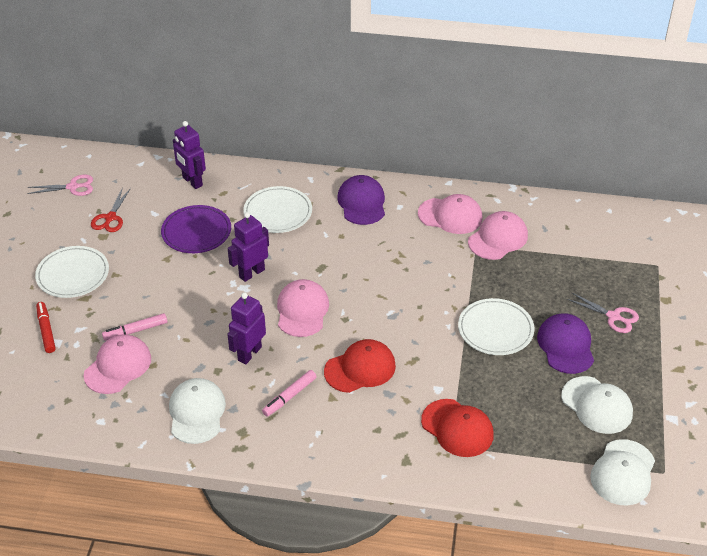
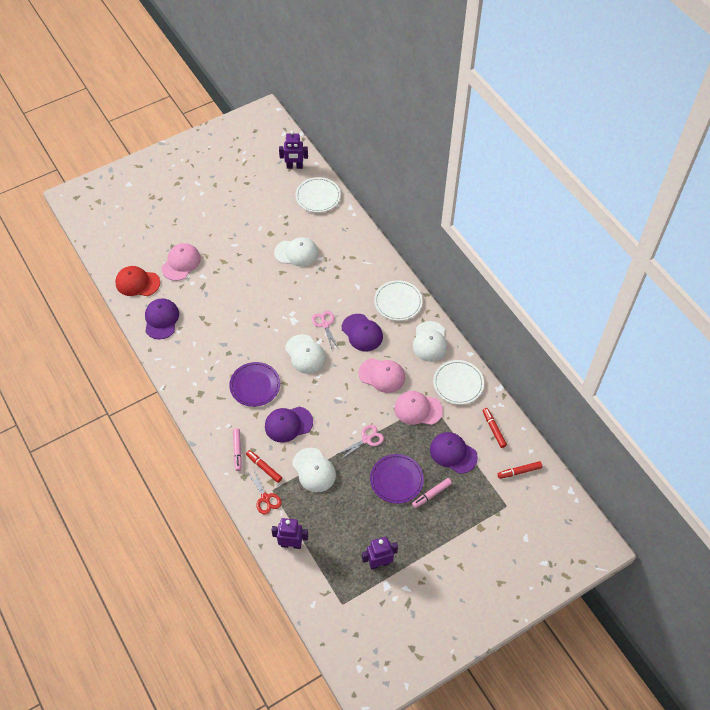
pink cap: [84,334,151,394] [277,279,329,337] [418,194,482,234] [468,211,528,260] = 4 -> [161,243,201,281] [358,358,405,393] [394,391,443,425] = 3
purple cap: [337,175,385,225] [537,313,594,374] = 2 -> [145,298,179,339] [265,407,313,443] [342,314,383,351] [430,432,478,474] = 4
purple plate: [161,205,231,253] = 1 -> [229,362,280,407] [370,454,424,504] = 2
red cap: [324,339,396,393] [421,399,494,457] = 2 -> [115,266,160,296] = 1
red marker: [36,302,56,353] = 1 -> [246,450,282,483] [482,408,507,448] [497,461,542,479] = 3
white cap: [169,378,226,444] [561,376,633,434] [590,439,655,505] = 3 -> [274,237,318,267] [285,334,326,374] [292,448,336,493] [413,321,447,362] = 4

